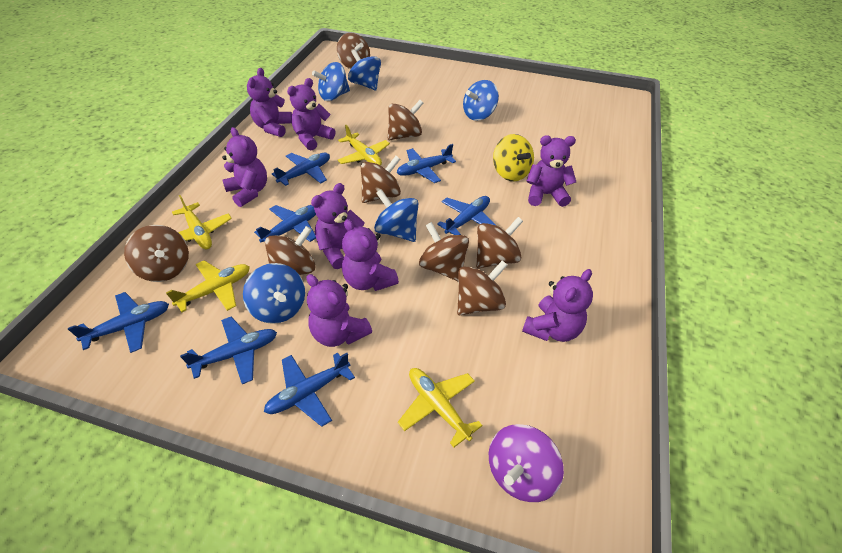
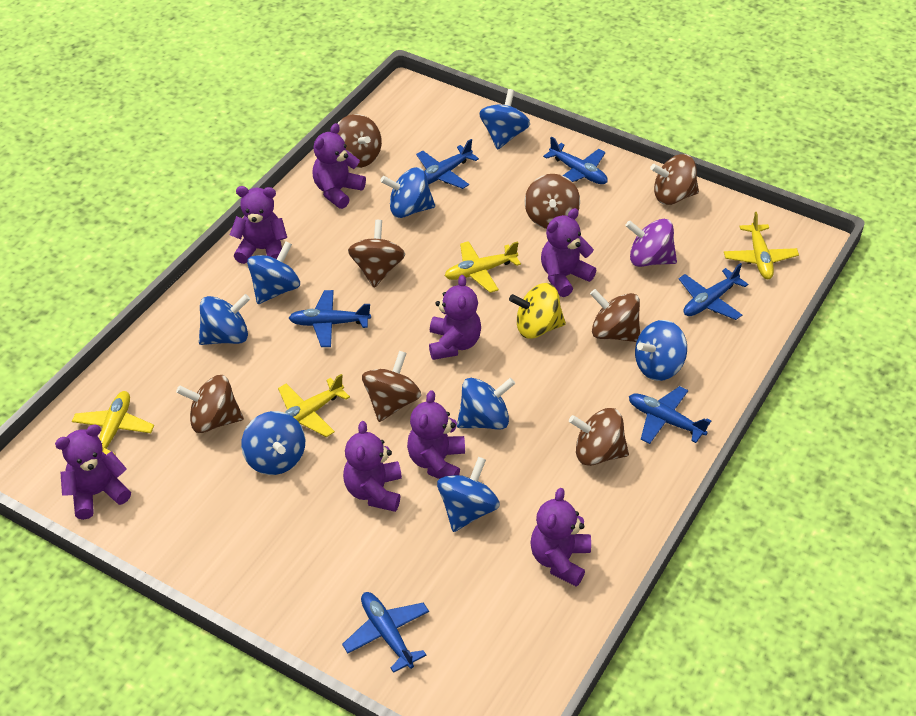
blue plane: [68,292,169,353] [180,317,277,384] [254,205,316,242] [264,352,355,427] [272,153,330,186] [397,144,456,183] [437,196,497,235] = 7 -> [289,290,371,347] [342,592,429,673] [416,139,479,189] [543,136,608,184] [629,386,711,444] [679,263,748,320] = 6
blue spinning top: [243,263,305,324] [312,62,350,101] [348,50,381,90] [374,189,418,242] [463,80,499,121] = 5 -> [199,294,250,345] [241,411,305,475] [247,241,300,304] [380,167,435,218] [437,457,500,532] [457,378,515,430] [479,89,530,150] [635,320,687,381] = 8

